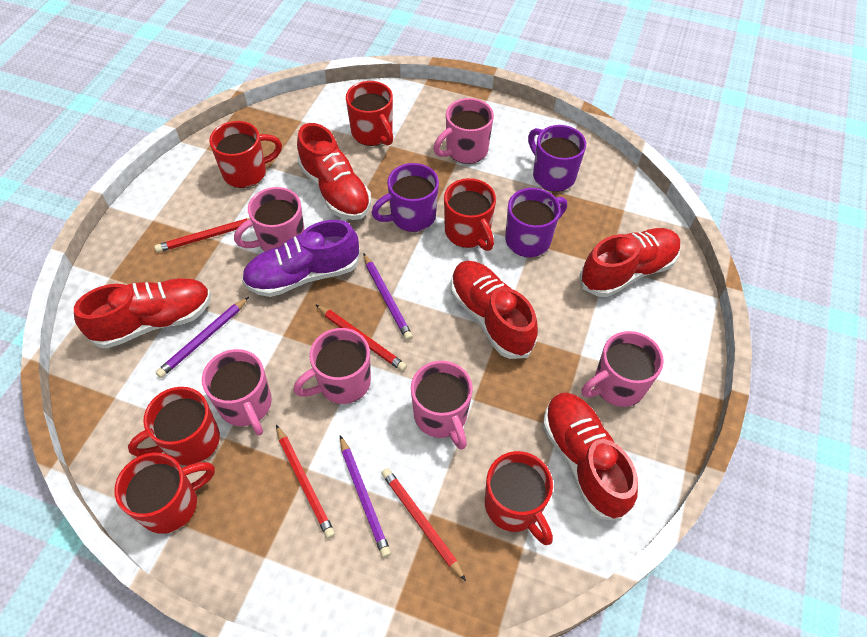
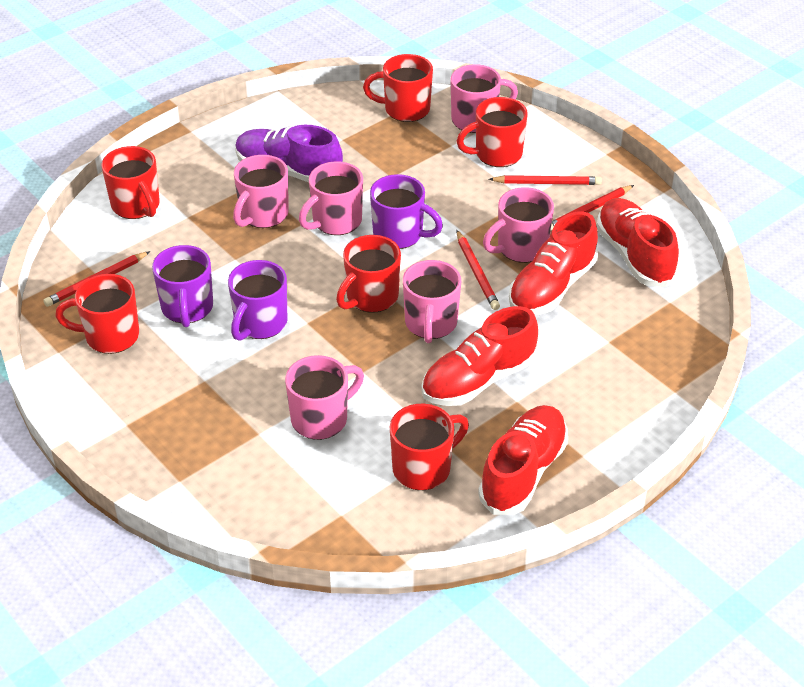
purple pencil: [156,297,249,378] [340,435,391,558] [363,253,413,341] = 3 -> none = 0
red shoe: [74,278,211,348] [297,123,371,220] [451,261,538,359] [543,393,638,521] [579,228,681,297] = 5 -> [421,306,538,406] [478,405,568,515] [509,211,598,315] [597,198,679,287] = 4

